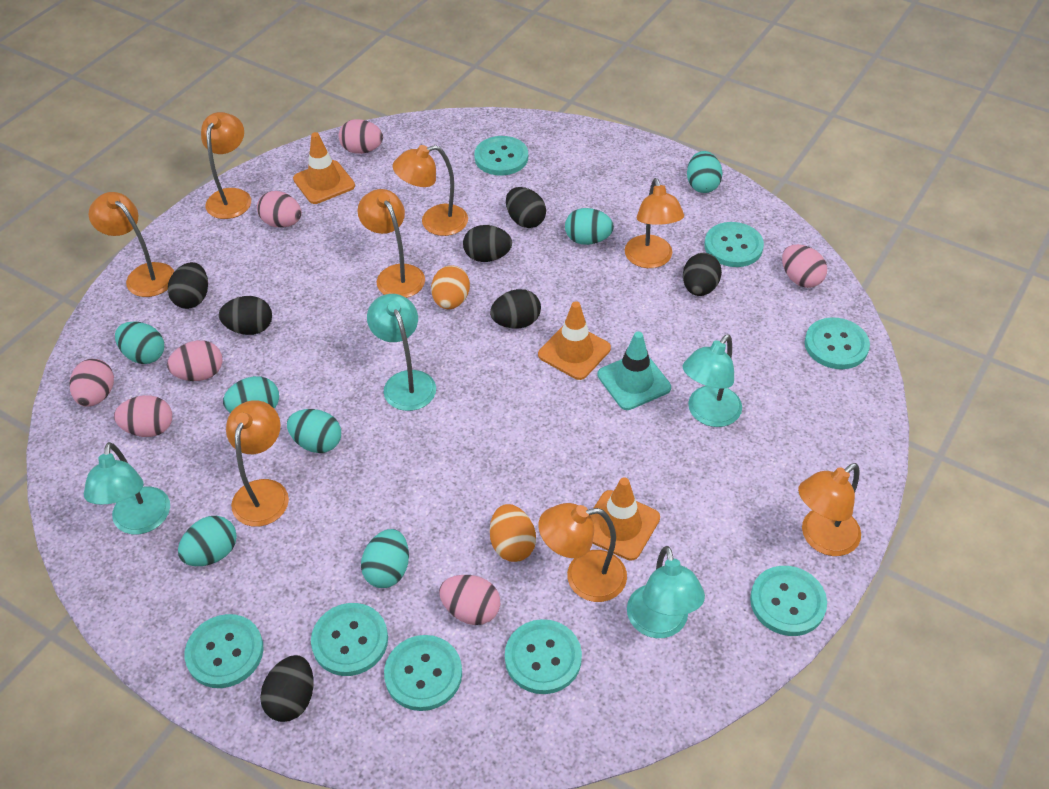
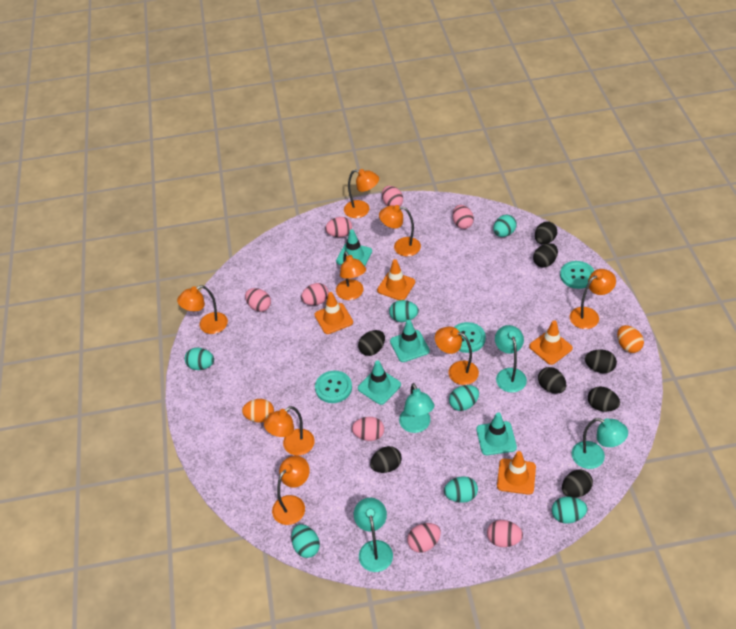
black egg: [168,262,208,309] [219,296,272,335] [260,655,314,722] [463,225,512,262] [490,289,541,328] [506,187,546,228] [683,253,722,296] = 7 -> [358,330,385,356] [370,446,402,473] [533,243,558,267] [535,221,557,244] [538,367,566,394] [562,470,593,498] [585,349,617,373] [588,386,620,412] = 8
orange traffic cone: [293,132,355,204] [538,301,611,380] [590,477,660,561] = 3 -> [314,292,353,334] [377,259,415,300] [497,451,536,495] [529,320,573,365] = 4
pink egg: [69,359,114,407] [114,395,172,437] [167,340,222,381] [257,191,302,228] [338,119,383,154] [439,575,500,625] [782,244,827,288] = 7 -> [245,288,271,312] [301,283,329,305] [325,217,352,237] [352,417,384,441] [382,186,403,206] [407,523,441,553] [453,205,474,229] [487,520,523,547] = 8
turquoise button: [185,614,264,688] [311,603,388,676] [384,635,462,711] [474,136,528,176] [505,619,582,694] [704,222,764,267] [750,566,827,636] [805,317,870,369] = 8 -> [315,371,352,403] [454,322,486,353] [560,261,594,289] = 3
turquoise traffic cone: [597,331,671,410] = 1 -> [336,229,372,266] [358,360,401,405] [390,320,430,362] [476,412,517,455] = 4

